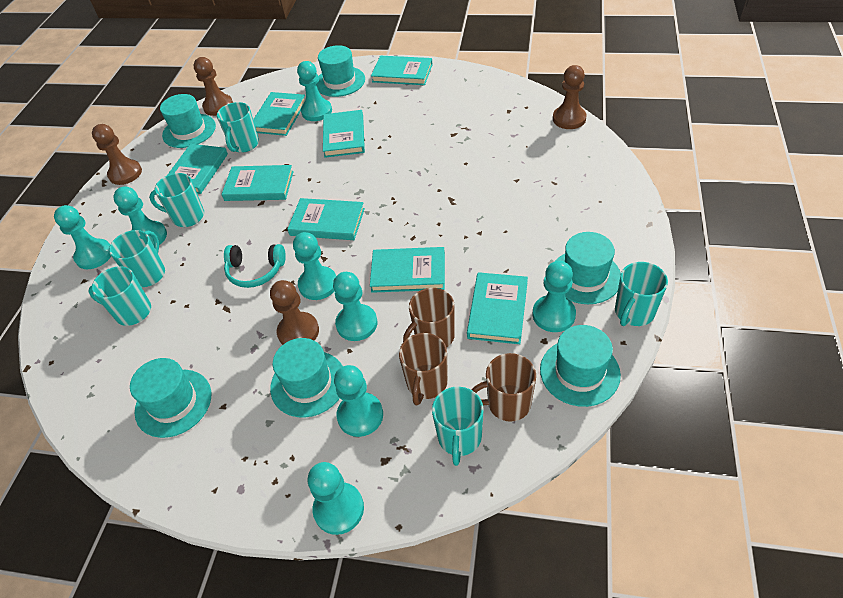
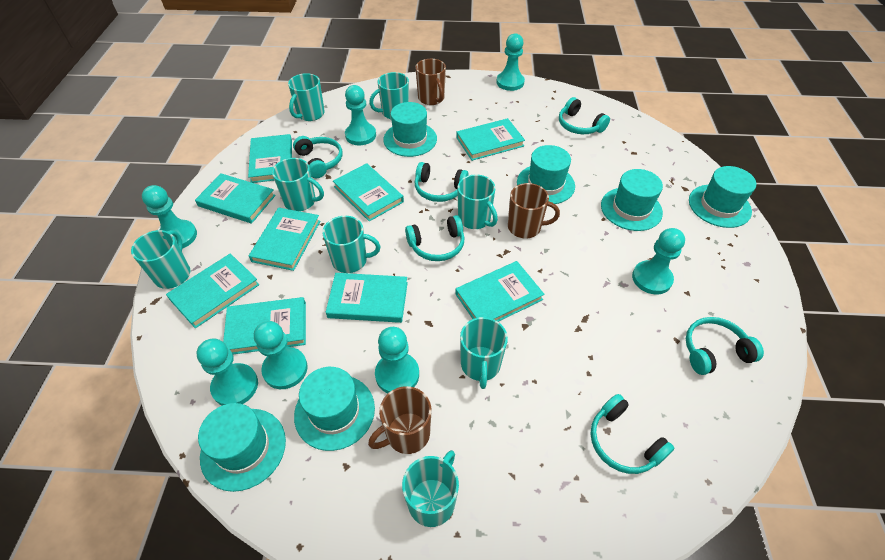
brown pawn: [92,124,142,185] [194,57,233,116] [270,280,319,345] [553,65,587,129] = 4 -> none = 0
turquoise book: [168,144,228,194] [222,165,294,201] [253,92,305,136] [287,198,365,240] [323,110,365,158] [370,247,445,293] [371,56,433,85] [467,272,528,344] = 8 -> [166,254,260,329] [195,173,276,224] [223,297,306,355] [248,134,292,183] [249,208,320,271] [326,273,408,323] [333,163,404,221] [455,261,545,322] [456,118,525,161] = 9
turquoise headphones: [224,244,286,288] = 1 -> [293,136,342,178] [405,215,465,261] [415,162,469,202] [559,97,610,134] [590,394,674,474] [686,317,764,375] = 6
turquoise mug: [88,266,151,326] [109,230,165,287] [149,173,204,227] [217,102,259,153] [432,387,484,466] [615,262,668,326] = 6 -> [131,230,191,289] [272,158,324,211] [288,73,325,121] [322,216,380,273] [369,72,409,119] [402,450,459,527] [457,174,498,229] [460,317,508,389] = 8
turquoise pawn: [54,205,111,269] [113,186,167,245] [293,232,336,300] [297,61,332,121] [308,462,364,535] [333,272,377,341] [334,365,383,437] [533,261,576,332] = 8 -> [142,185,197,249] [197,338,258,405] [254,321,308,389] [345,85,376,145] [375,327,419,393] [496,33,525,91] [632,228,685,294] = 7

